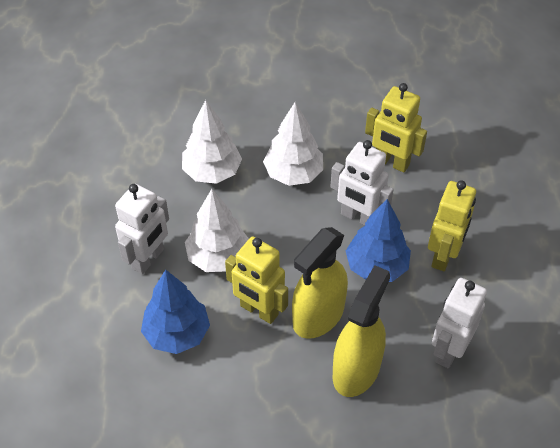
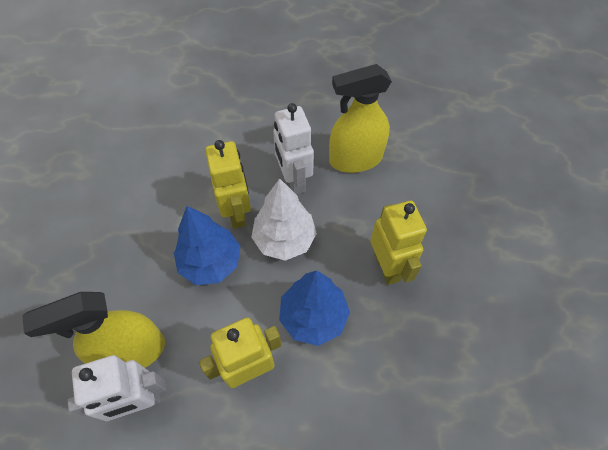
white robot: [115,184,169,274] [330,140,394,226] [432,278,487,368] = 3 -> [67,355,166,421] [273,103,314,195] = 2
white tree: [182,100,242,184] [185,189,249,272] [263,102,323,186] = 3 -> [251,179,317,261] = 1

